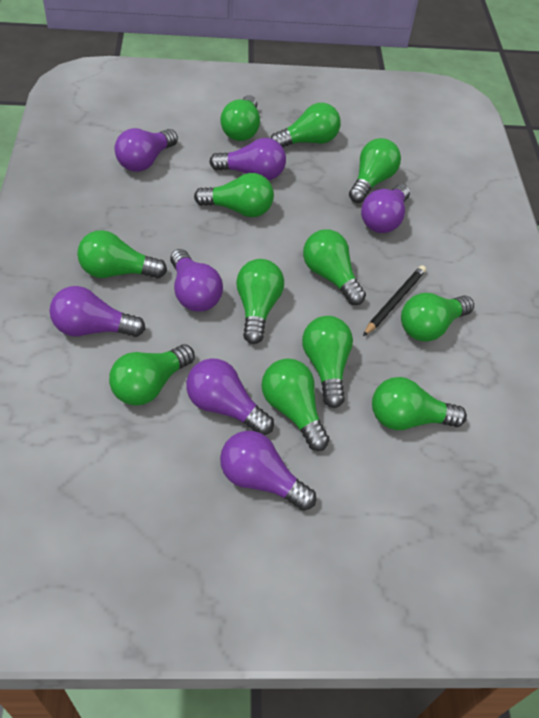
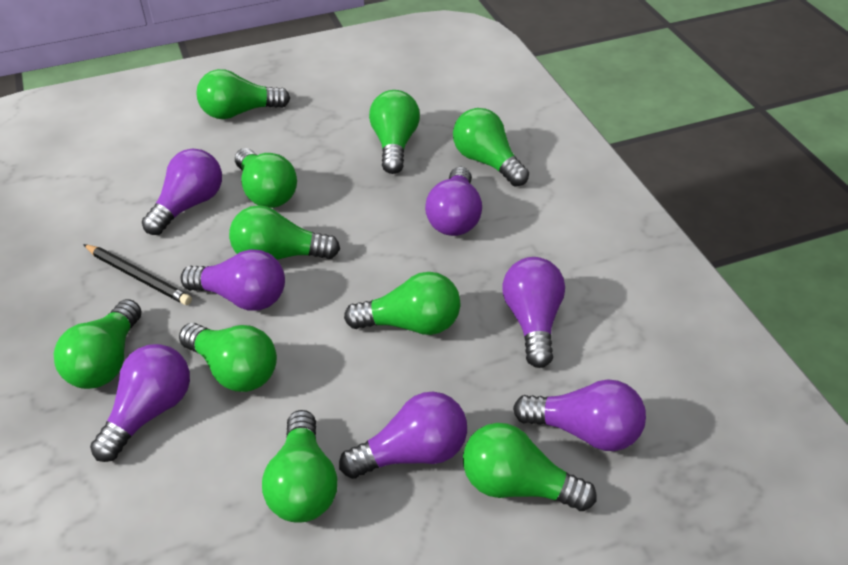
green light bulb: [77,230,167,278] [109,344,195,406] [194,173,274,217] [220,95,260,141] [236,259,284,344] [261,358,330,451] [271,103,341,148] [302,316,353,408] [303,229,366,305] [349,138,401,203] [372,377,467,430] [401,293,474,341] = 12 -> [54,299,141,389] [179,323,277,392] [196,69,290,119] [229,205,340,260] [235,148,297,208] [262,410,337,523] [344,272,460,335] [369,90,420,174] [453,108,529,187] [463,423,597,511] = 10

